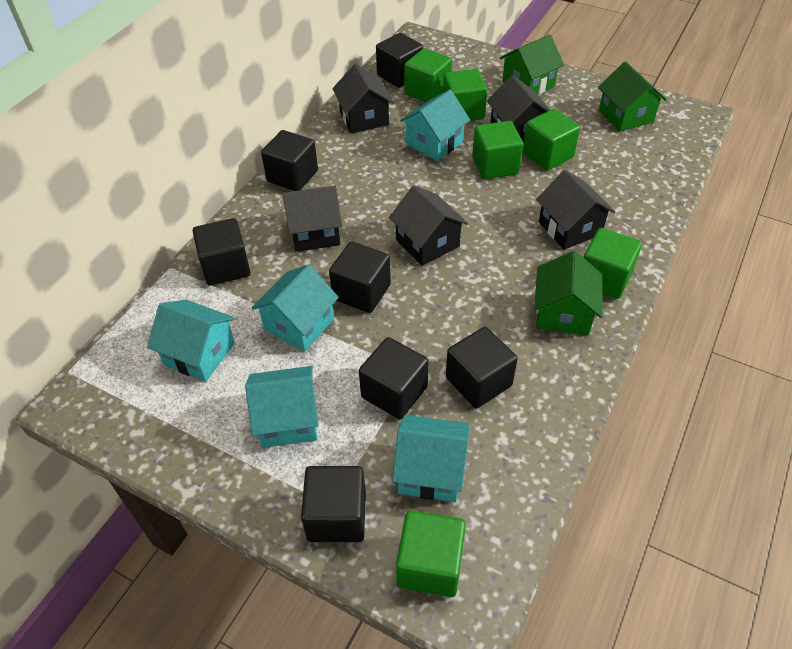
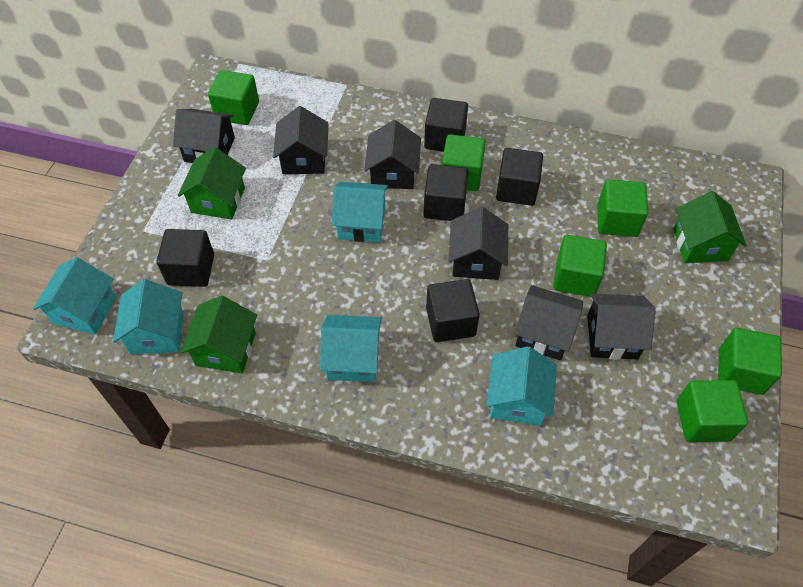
black cube: [193,218,251,286] [261,130,318,191] [301,466,366,542] [329,241,391,313] [359,337,429,419] [376,33,423,88] [446,327,518,408] = 7 -> [157,229,214,287] [424,98,468,152] [424,164,469,221] [426,279,480,342] [496,148,543,206] = 5
black house: [283,186,342,252] [333,64,394,133] [389,186,468,266] [487,75,550,141] [536,170,615,250] = 5 -> [173,109,235,163] [273,106,329,174] [364,120,421,189] [448,207,508,280] [515,285,583,361] [587,293,656,360] = 6

